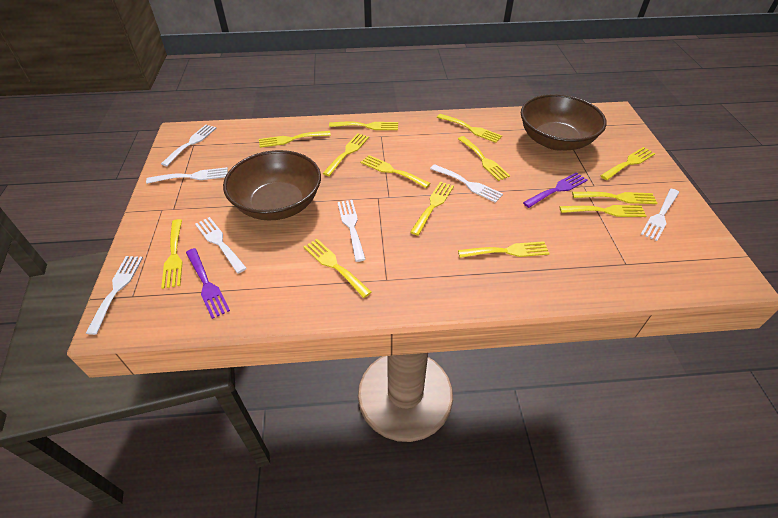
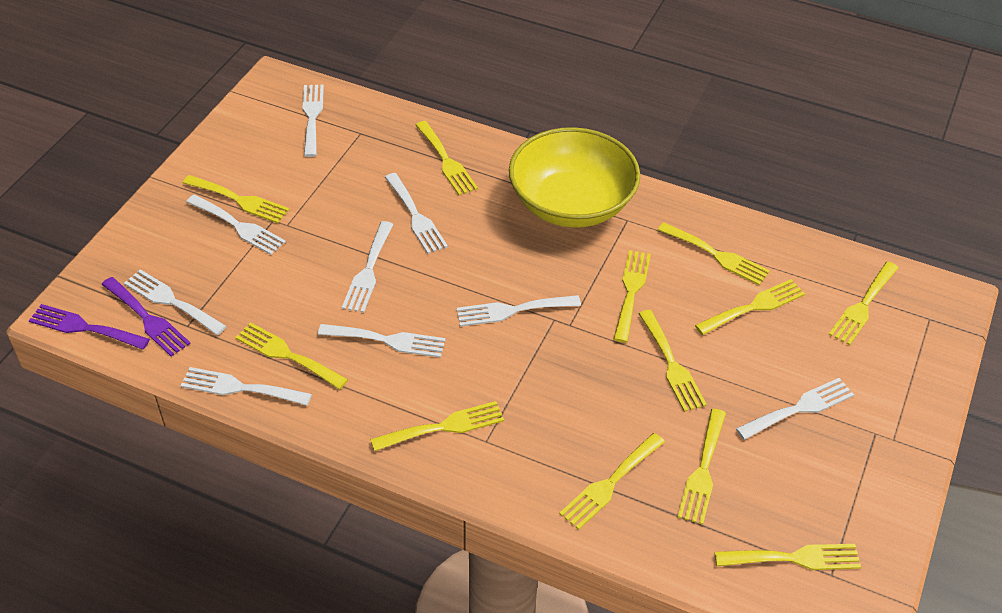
brown bowl: [223,150,321,220] [521,94,607,150] = 2 -> none = 0
white fork: [86,256,143,335] [146,167,228,184] [161,125,217,166] [195,217,247,274] [338,200,366,262] [430,164,503,203] [641,189,679,241] = 7 -> [124,269,227,335] [181,367,312,406] [186,195,286,255] [303,85,324,157] [318,324,445,358] [342,221,394,313] [385,173,448,254] [457,295,581,327] [736,378,854,440] = 9
yellow bowl: none = 0 -> [509,127,640,228] = 1
yellow fork: [161,219,182,289] [259,131,331,148] [303,239,371,298] [323,133,369,176] [329,122,398,130] [361,155,430,188] [410,181,454,236] [437,114,502,143] [458,136,510,181] [458,241,550,258] [560,205,646,217] [572,192,657,204] [600,147,655,180] = 13 -> [183,175,289,223] [235,322,348,390] [370,401,504,451] [416,121,478,196] [559,433,665,530] [614,250,651,343] [639,310,707,412] [658,222,770,285] [677,409,726,525] [695,279,805,335] [715,544,861,570] [829,261,899,345] = 12

